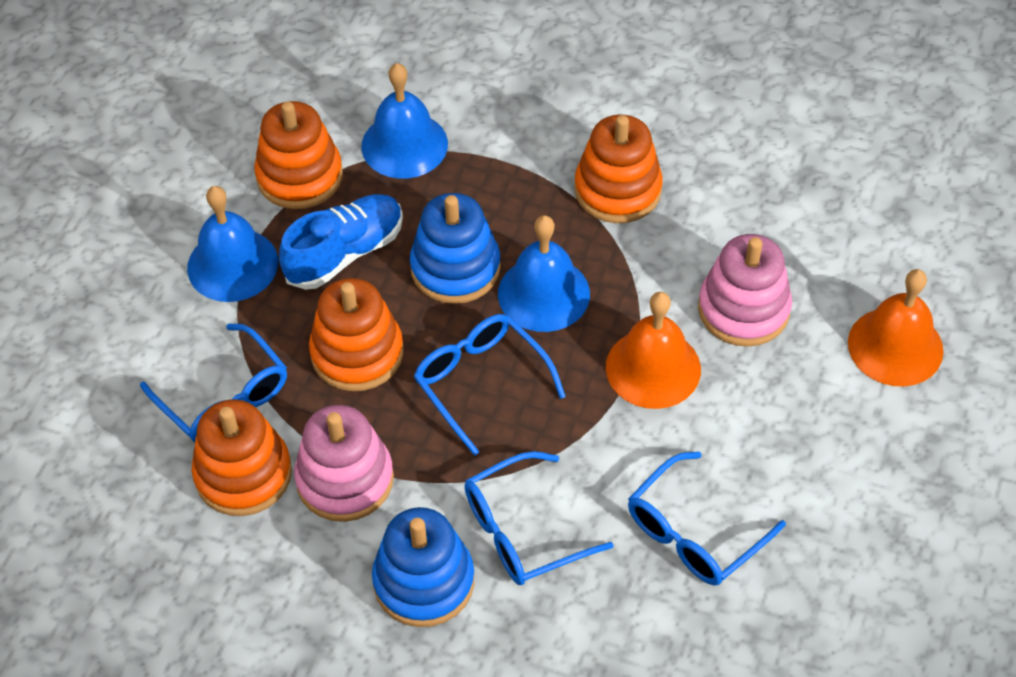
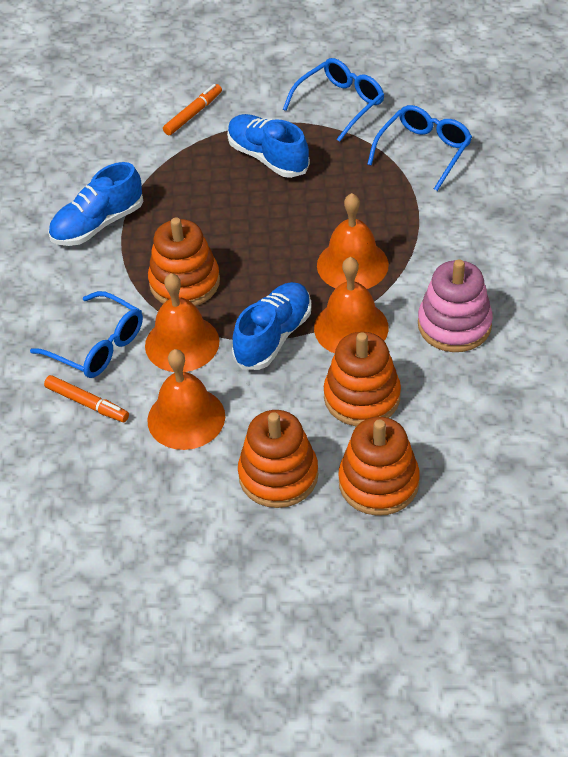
blue bell: [187,186,278,302] [361,63,448,179] [498,215,590,332] = 3 -> none = 0
blue glasses: [140,324,287,442] [414,314,566,456] [464,451,614,585] [628,452,786,585] = 4 -> [30,291,143,378] [283,58,384,142] [367,105,472,191] = 3
blue shoe: [279,194,403,290] = 1 -> [48,162,143,246] [227,114,310,178] [232,282,312,370] = 3
blue stacking toy: [372,507,474,627] [410,193,501,304] = 2 -> none = 0
orange bell: [606,292,701,409] [848,269,944,386] = 2 -> [145,273,219,372] [147,349,225,450] [314,257,389,353] [317,193,389,289] = 4
orange marker: none = 0 -> [44,375,129,422] [163,84,222,135] = 2
pink stacking toy: [294,405,394,522] [698,234,792,347] = 2 -> [418,259,493,352] = 1

